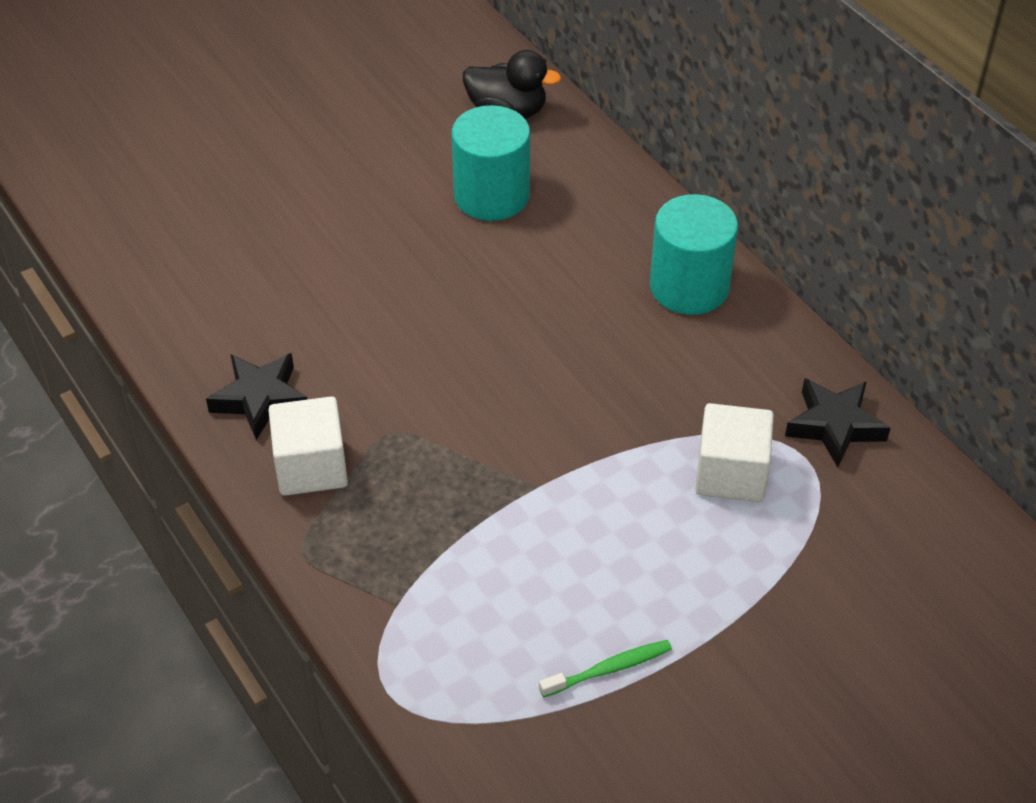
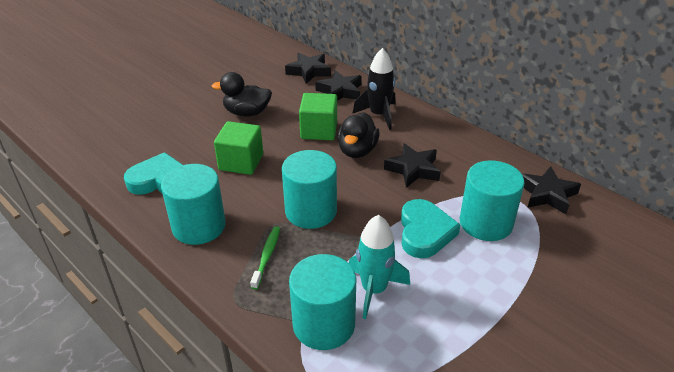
black duck: [463,50,561,119] = 1 -> [212,72,272,117] [337,112,380,158] = 2
black rocket: none = 0 -> [352,48,396,130] = 1
black star: [206,353,308,440] [785,378,890,467] = 2 -> [285,53,331,84] [315,70,362,101] [384,143,441,188] [522,166,581,214] = 4
green cube: none = 0 -> [214,121,263,175] [299,93,337,140] = 2
turquoise cylinder: [451,105,530,221] [650,194,738,315] = 2 -> [161,164,226,245] [282,150,337,229] [289,254,356,350] [459,160,524,241] = 4
turquoise heart: none = 0 -> [124,152,183,195] [401,199,461,258] = 2
turquoise rocket: none = 0 -> [349,215,410,319] = 1
white cube: [268,396,348,496] [695,403,774,502] = 2 -> none = 0

